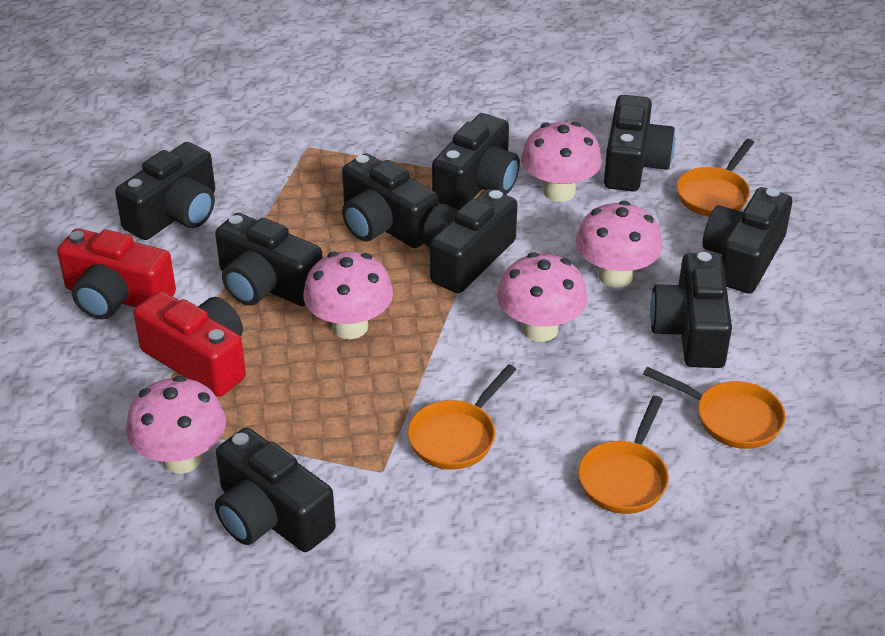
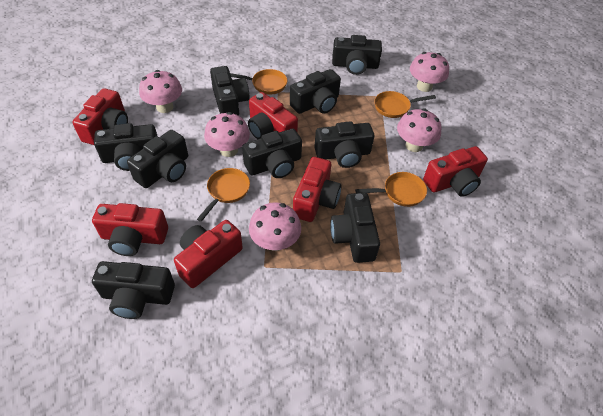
red camera: [57,229,176,319] [133,291,246,397] = 2 -> [72,88,128,145] [92,203,168,256] [174,220,243,288] [248,92,298,139] [293,157,342,222] [423,146,488,197] = 6

